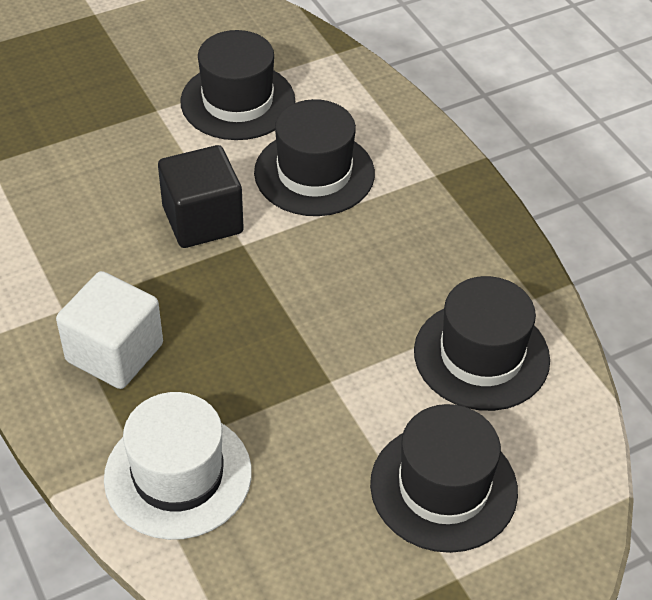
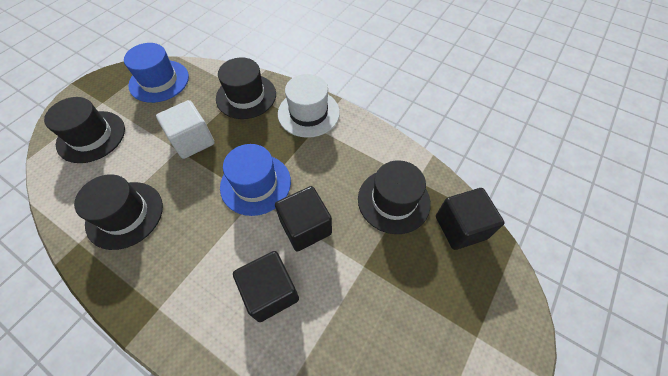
black cube: [158,145,244,248] = 1 -> [233,251,299,322] [275,186,332,252] [436,188,504,250] = 3
blue hat: none = 0 -> [124,43,189,103] [220,144,291,216] = 2

